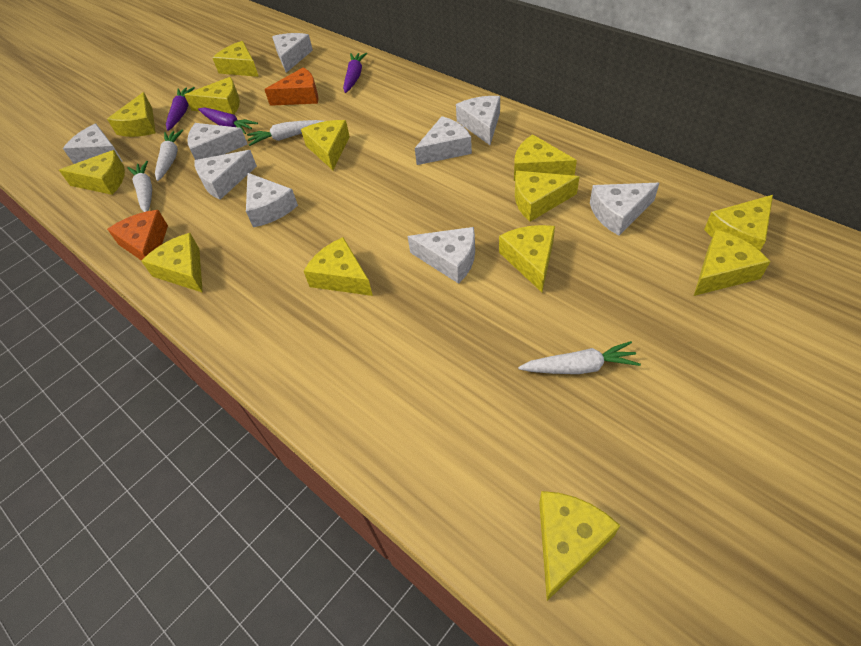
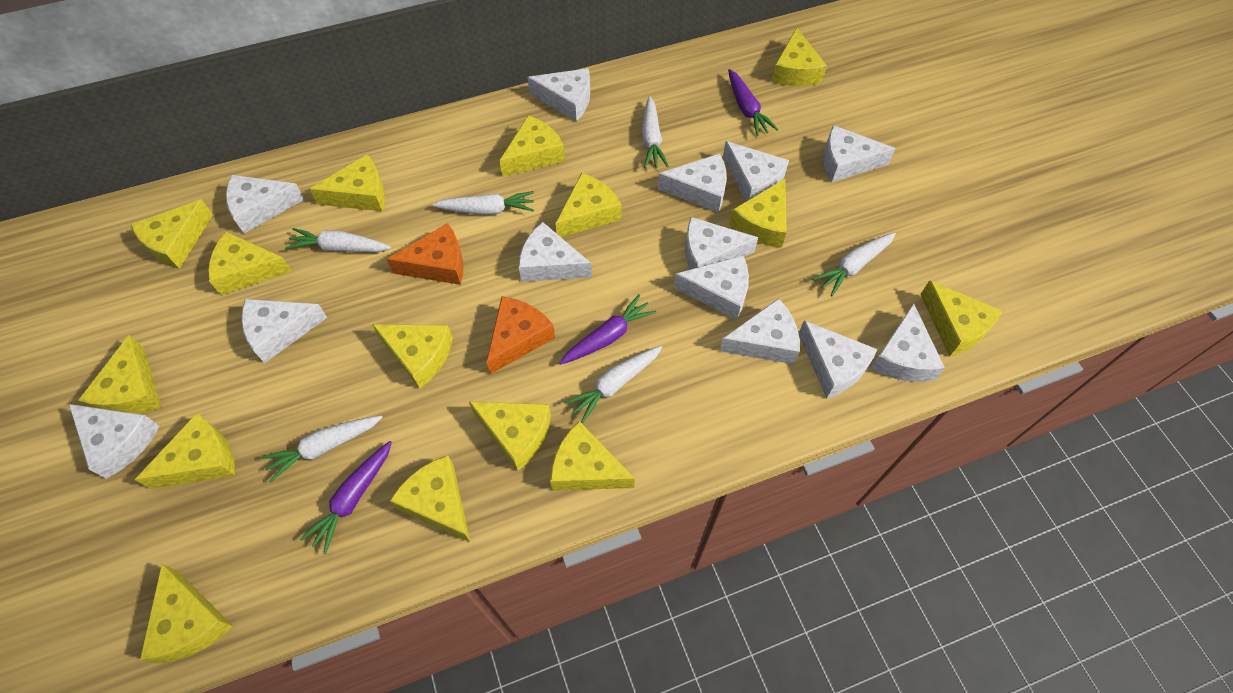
white carrot: [127,161,152,212] [155,130,183,181] [247,120,324,146] [518,341,641,374] = 4 -> [261,415,383,482] [285,228,391,252] [432,191,534,215] [564,346,662,423] [642,96,669,168] [813,233,896,296] = 6
white cheese: [63,124,123,164] [187,123,248,160] [194,150,257,200] [246,173,298,227] [272,33,313,73] [408,227,475,284] [415,116,472,165] [456,96,500,145] [590,183,659,236] = 9 -> [69,404,160,479] [226,175,305,233] [242,299,327,363] [519,222,592,282] [527,68,590,122] [658,153,727,213] [674,256,749,320] [685,217,758,270] [720,298,800,364] [723,141,789,202] [798,321,878,398] [823,125,896,183] [871,303,945,382] = 13
yellow cheese: [59,150,125,195] [107,92,156,137] [142,233,203,293] [184,77,240,114] [213,41,259,77] [301,120,350,170] [304,237,373,296] [499,225,555,292] [514,134,577,181] [515,171,580,222] [539,491,620,601] [694,230,771,296] [704,195,773,251] = 13 -> [78,335,161,414] [130,199,213,269] [135,413,235,489] [140,564,233,664] [208,232,292,295] [310,154,385,211] [372,324,453,389] [390,455,470,542] [469,402,551,471] [499,115,565,177] [550,421,635,491] [555,173,622,237] [730,179,787,248] [771,28,827,86] [920,280,1002,356] = 15

